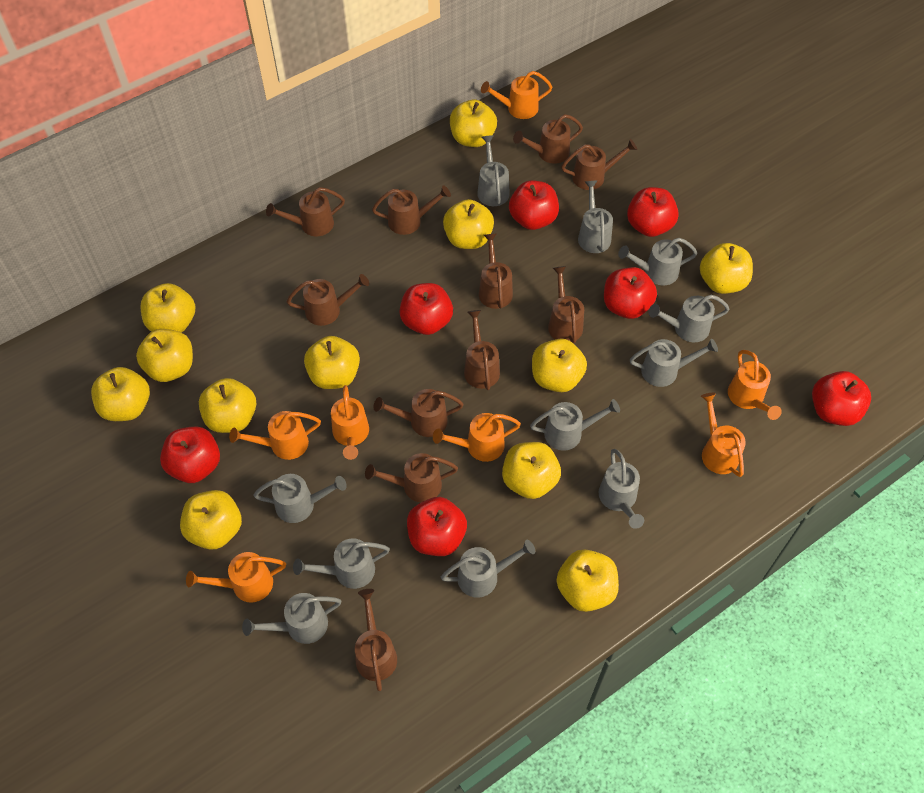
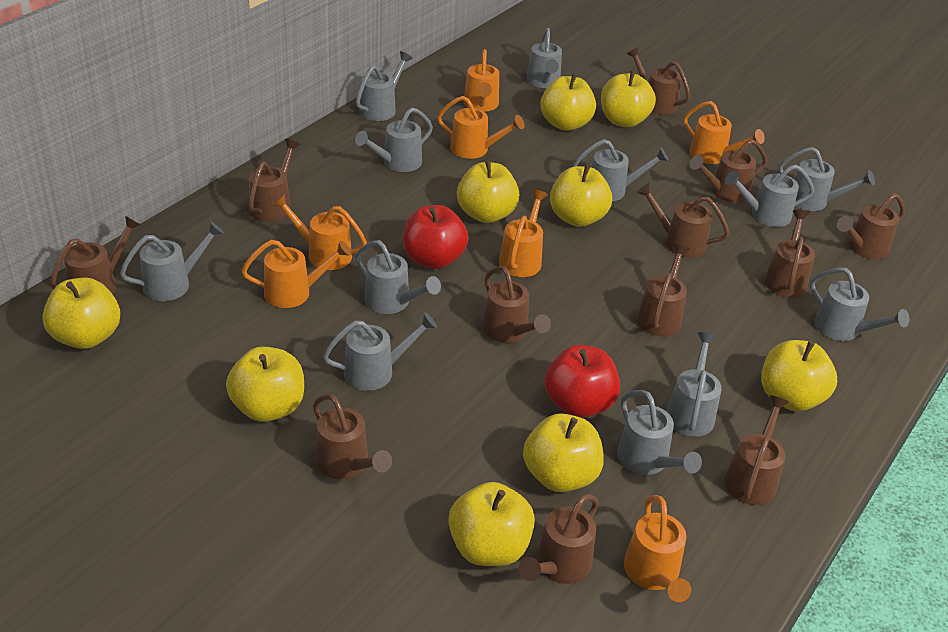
brown watering can: [266,187,345,236] [287,274,369,326] [355,589,397,691] [365,453,458,502] [372,185,451,235] [373,389,464,437] [464,310,500,390] [479,233,513,309] [513,114,583,164] [548,266,584,343] [561,139,637,190] = 11 -> [50,216,141,294] [249,139,300,222] [313,394,392,479] [482,266,551,343] [519,494,598,584] [627,47,691,115] [637,183,729,258] [637,244,690,337] [690,139,767,202] [724,395,789,505] [764,210,815,298] [837,193,905,259] = 12
grey watering can: [242,593,341,644] [253,474,347,523] [293,538,390,589] [441,540,535,598] [477,135,510,206] [530,399,620,451] [578,180,613,253] [598,449,644,529] [618,238,698,285] [630,339,718,387] [649,295,729,342] = 11 -> [120,221,224,301] [323,313,437,391] [355,107,433,172] [355,240,441,314] [356,51,413,121] [526,28,562,88] [573,139,669,201] [617,390,702,475] [666,332,722,437] [725,165,814,227] [779,147,875,211] [810,268,910,341] = 12
red apple: [160,427,220,483] [399,283,453,335] [407,497,467,556] [509,180,559,230] [604,267,657,319] [627,187,679,237] [812,371,871,426] = 7 -> [403,205,469,269] [545,345,620,418] = 2
yellow apple: [91,367,150,421] [136,329,193,382] [140,283,195,333] [180,490,242,550] [199,378,256,433] [304,336,360,389] [443,199,494,249] [450,99,497,147] [502,442,561,499] [532,339,587,392] [556,549,619,612] [700,243,753,294] = 12 -> [42,278,120,349] [226,347,304,422] [449,482,535,566] [457,160,519,223] [523,413,604,492] [541,74,596,131] [550,165,612,227] [601,71,656,127] [761,340,837,411] = 9

